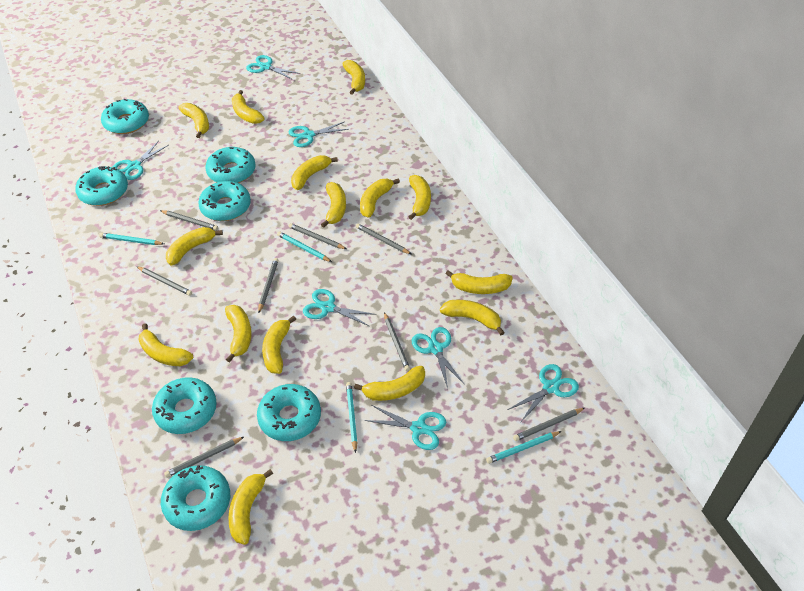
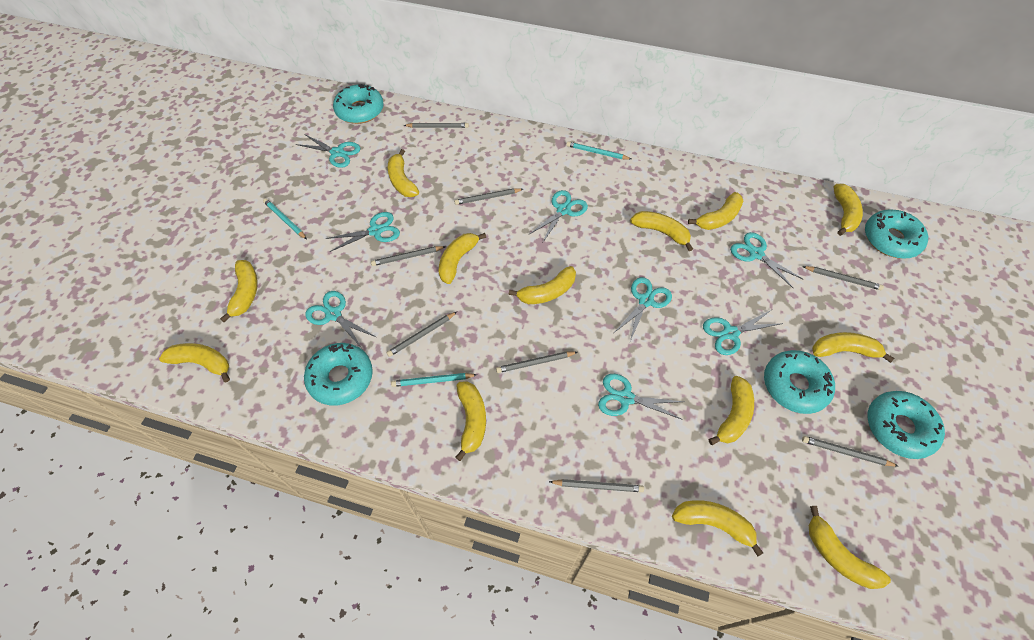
turquoise donut: [75,166,128,206] [101,99,149,134] [152,377,217,434] [161,465,230,531] [198,181,251,221] [205,147,256,183] [257,384,321,441] = 7 -> [304,343,373,405] [333,84,384,124] [764,350,835,414] [865,209,928,259] [868,391,945,459] = 5
turquoise pencil: [99,233,164,245] [277,231,332,262] [346,382,358,453] [486,431,562,464] = 4 -> [263,198,307,239] [391,373,477,387] [566,142,631,160] = 3
turquoise scissors: [113,141,169,180] [246,55,300,80] [289,121,349,147] [303,289,376,326] [365,405,446,450] [412,327,465,388] [507,364,579,422] = 7 -> [296,134,360,168] [305,291,376,348] [326,212,400,252] [530,190,588,242] [598,374,684,420] [614,277,672,341] [703,310,783,355] [730,232,804,289] = 8
yellow banana: [138,323,193,366] [166,227,223,265] [179,103,209,138] [225,305,252,363] [228,469,273,545] [232,90,265,124] [262,315,296,374] [291,155,338,190] [321,182,346,228] [342,60,365,95] [354,366,425,401] [360,178,400,218] [409,175,431,220] [440,300,505,335] [445,270,513,294] = 15 -> [159,343,230,382] [220,260,258,322] [388,149,419,197] [439,233,486,284] [455,382,486,461] [509,266,576,304] [630,211,693,251] [672,500,763,556] [688,192,743,230] [709,376,754,445] [809,506,891,589] [812,332,894,363] [834,184,863,236] = 13

